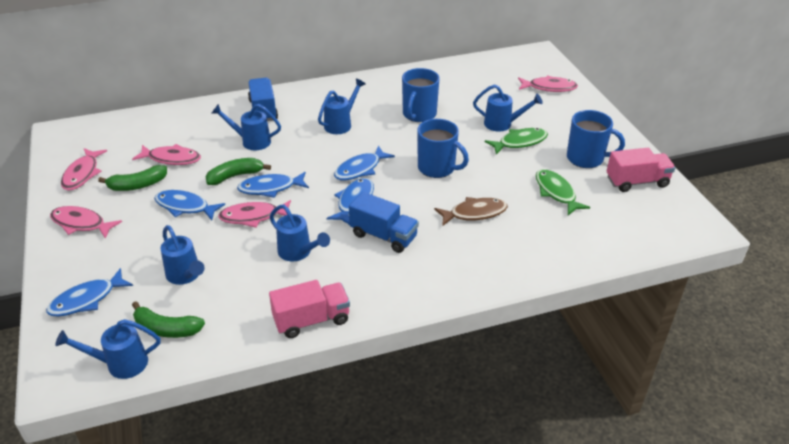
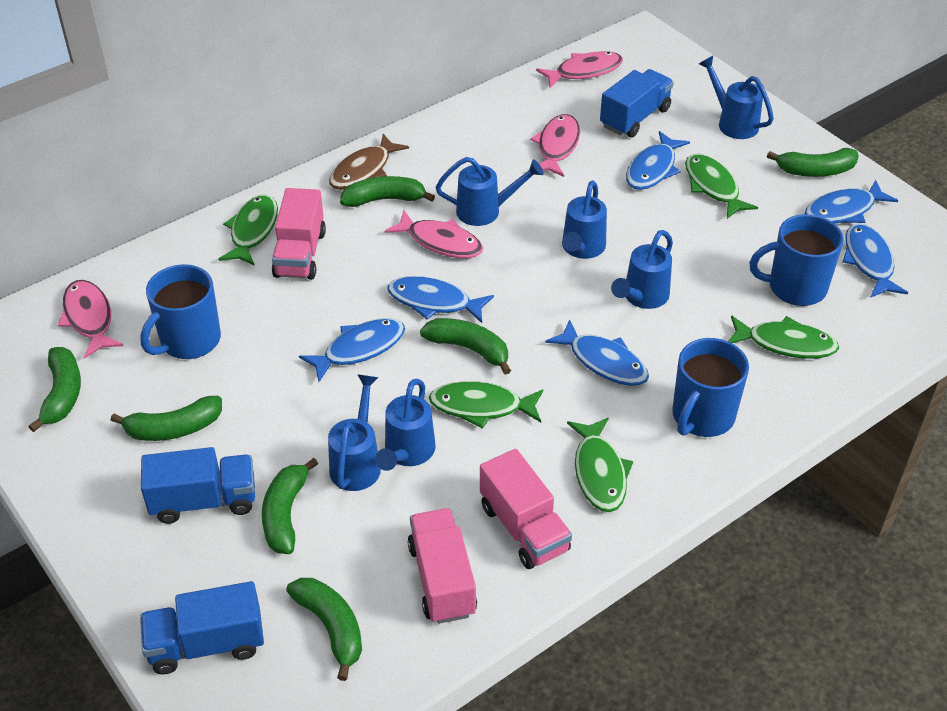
blue fish: [46,268,133,317] [154,190,225,220] [237,172,309,198] [327,178,374,225] [334,146,395,180] = 5 -> [299,318,405,382] [387,276,494,323] [545,319,649,386] [626,131,690,190] [805,180,898,224] [842,223,908,298] = 6
blue truck: [248,78,278,121] [349,192,419,253] = 2 -> [140,581,264,674] [141,447,255,524] [600,69,674,138] = 3
green banana: [98,165,167,191] [132,301,205,338] [206,158,271,185] = 3 -> [29,347,81,432] [111,396,222,441] [262,458,318,554] [286,578,362,681] [340,176,435,207] [420,318,511,375] [767,148,859,177] = 7
green fish: [485,128,548,155] [536,169,590,215] = 2 -> [218,194,278,266] [429,381,543,429] [567,418,633,512] [685,154,758,219] [728,315,839,359] = 5
pink fish: [50,206,122,239] [61,148,107,191] [132,144,201,165] [218,200,291,228] [518,75,578,92] = 5 -> [58,280,124,358] [385,210,483,258] [530,114,580,177] [536,51,623,88] = 4
pink truck: [269,280,350,338] [607,148,675,192] = 2 -> [272,188,326,280] [408,508,477,624] [480,449,572,569] = 3

